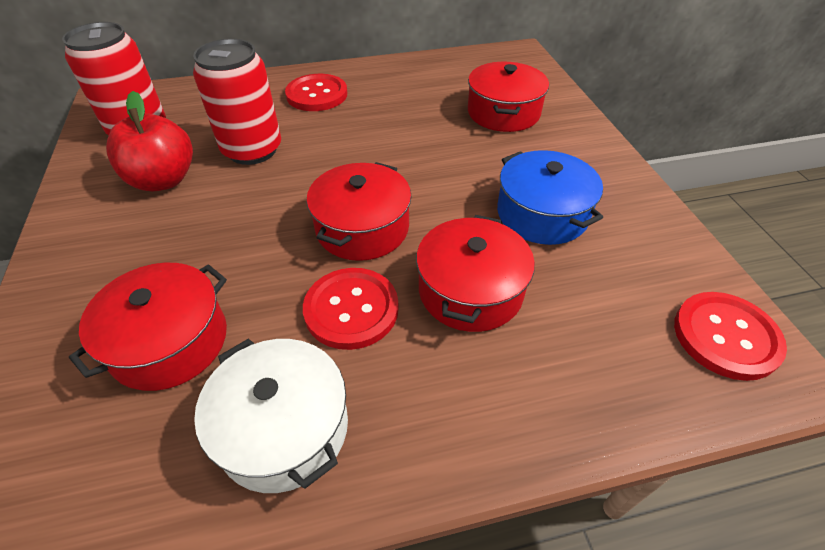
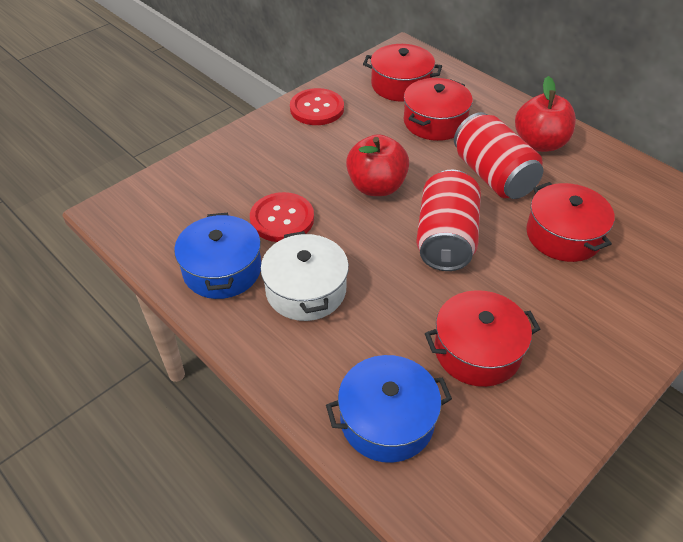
blue pot: [497,150,603,245] = 1 -> [174,213,261,299] [326,355,452,463] = 2
red apple: [106,91,193,191] = 1 -> [346,134,409,196] [515,76,576,152] = 2
red button: [285,74,347,111] [303,268,399,350] [674,292,787,381] = 3 -> [250,192,314,242] [290,88,344,125] = 2

